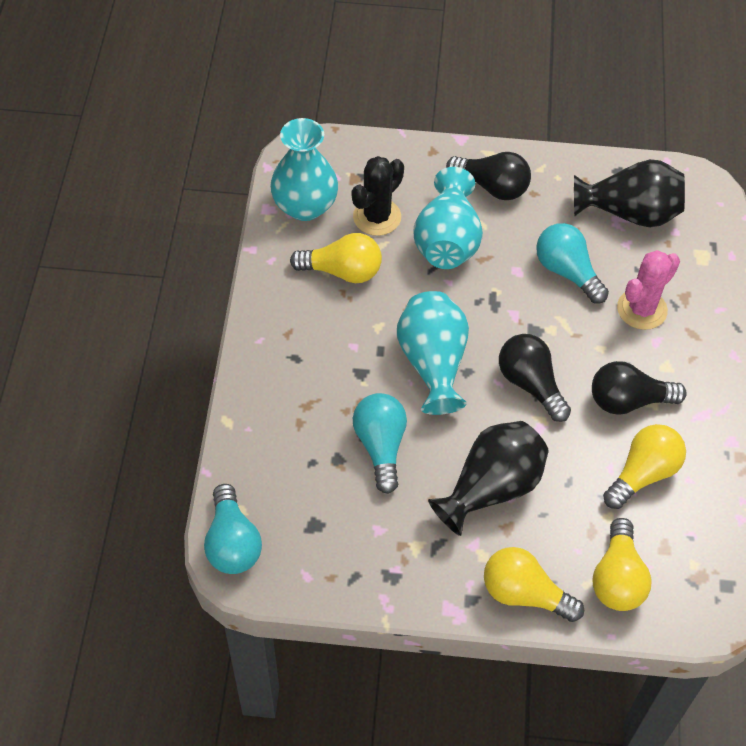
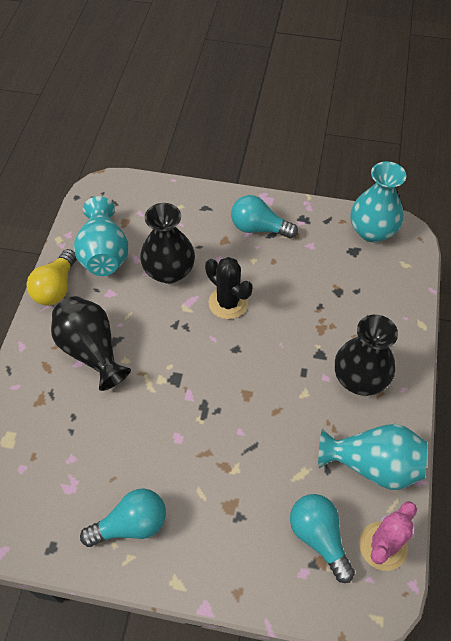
black light bulb: [446,152,531,200] [499,334,571,422] [592,361,687,415] = 3 -> none = 0
black vase: [428,421,549,536] [574,159,685,228] = 2 -> [51,296,131,391] [140,203,195,284] [335,315,398,396] = 3
yellow light bulb: [290,233,382,283] [484,547,584,622] [593,518,652,611] [603,424,686,509] = 4 -> [27,249,76,305] = 1

